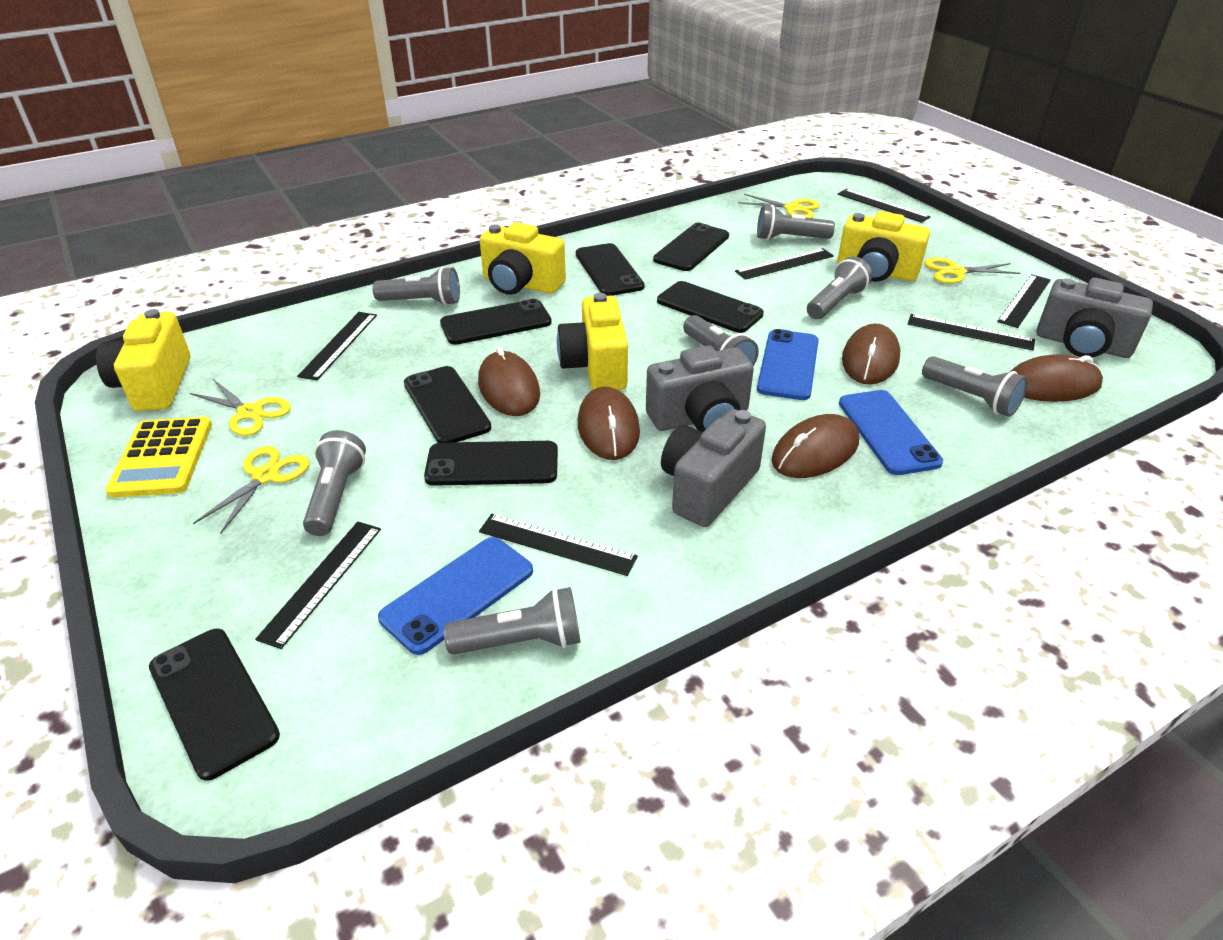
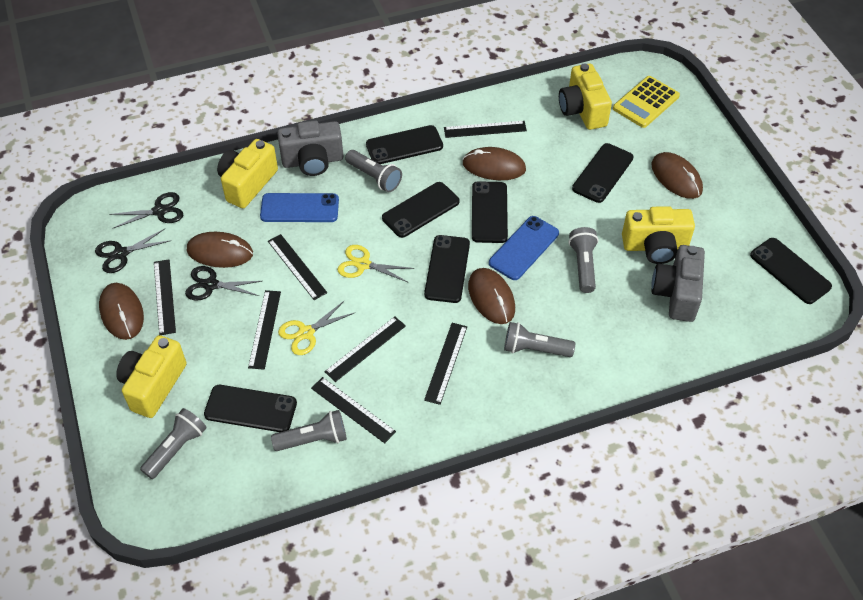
black scissors: none = 0 -> [95,229,171,273] [109,192,183,229] [185,266,262,301] = 3
blue phone: [378,537,533,655] [757,329,819,400] [839,390,943,475] = 3 -> [260,193,339,222] [489,216,559,280] = 2
grey camera: [646,345,754,432] [661,409,766,527] [1036,278,1153,358] = 3 -> [277,120,343,176] [652,245,705,322] = 2
grey flashlight: [303,430,366,536] [372,267,460,306] [444,587,581,655] [683,315,759,366] [757,205,835,240] [807,256,872,319] [922,356,1028,417] = 7 -> [140,408,207,479] [271,410,347,451] [345,150,402,192] [504,322,575,357] [569,227,598,293] = 5
yellow scissors: [190,379,291,436] [193,446,310,534] [738,194,820,218] [924,257,1020,284] = 4 -> [278,300,354,355] [337,245,414,283] = 2

